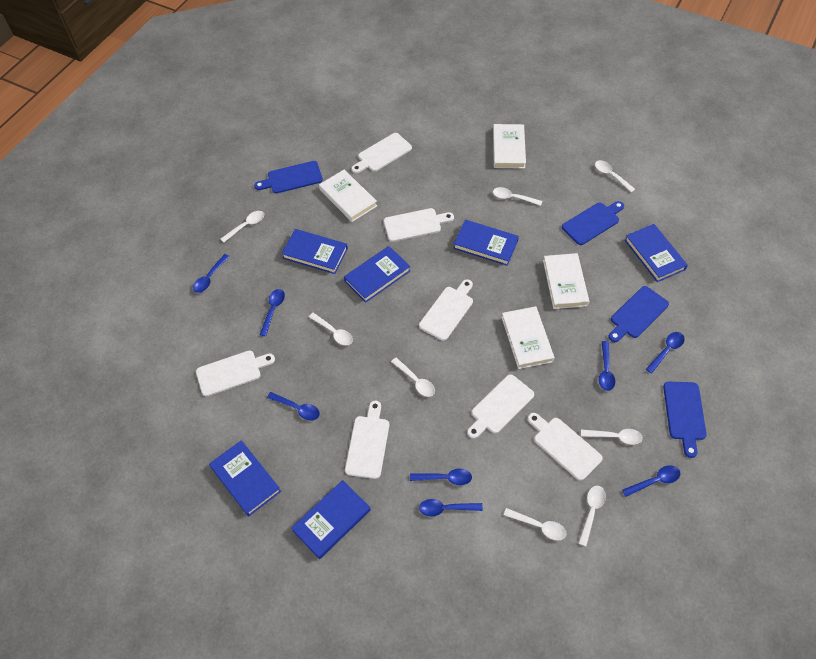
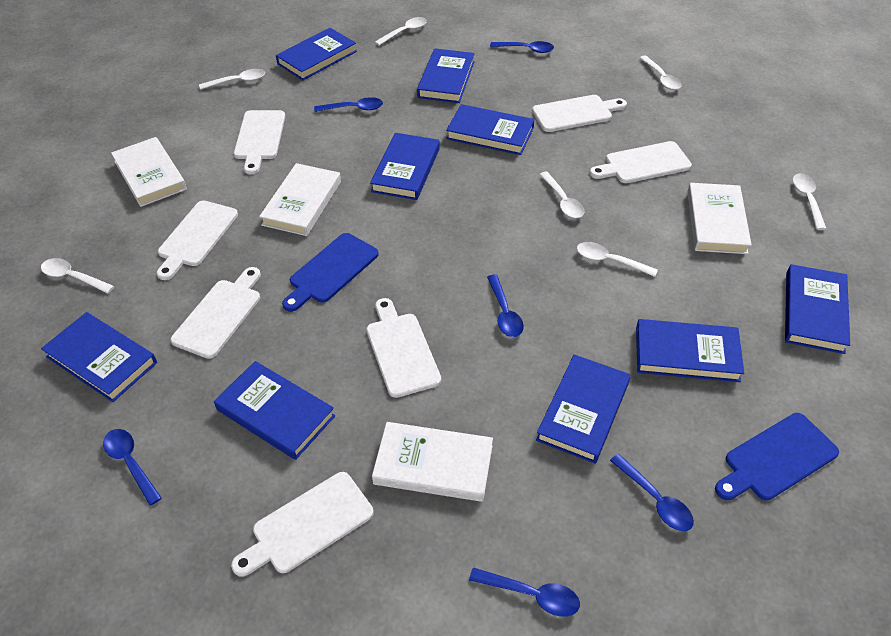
blue book: [209,440,281,516] [281,229,348,274] [291,480,371,559] [344,246,410,303] [453,220,519,266] [625,224,688,282] = 6 -> [41,312,157,402] [214,361,335,460] [276,28,357,80] [370,133,440,200] [417,48,475,103] [446,104,534,155] [536,354,631,464] [636,319,744,382] [785,264,850,354] = 9
blue cutting board: [254,161,323,193] [562,201,624,245] [608,286,669,342] [663,382,707,458] = 4 -> [282,233,379,312] [715,413,839,500] = 2
blue spoon: [193,254,230,293] [260,289,285,336] [267,392,320,420] [410,468,472,485] [419,499,483,516] [599,341,615,391] [622,465,680,497] [646,332,685,373] = 8 -> [103,429,162,506] [314,97,383,112] [469,568,580,617] [487,275,524,337] [490,41,554,53] [610,454,694,531] = 6
white spoon: [221,211,264,242] [309,313,353,345] [391,358,435,397] [493,187,542,206] [504,508,566,540] [578,486,606,546] [581,429,643,445] [595,160,635,193] = 8 -> [41,258,114,294] [199,69,265,90] [375,17,427,45] [539,172,585,218] [577,242,658,277] [640,55,682,90] [793,173,826,230] = 7

